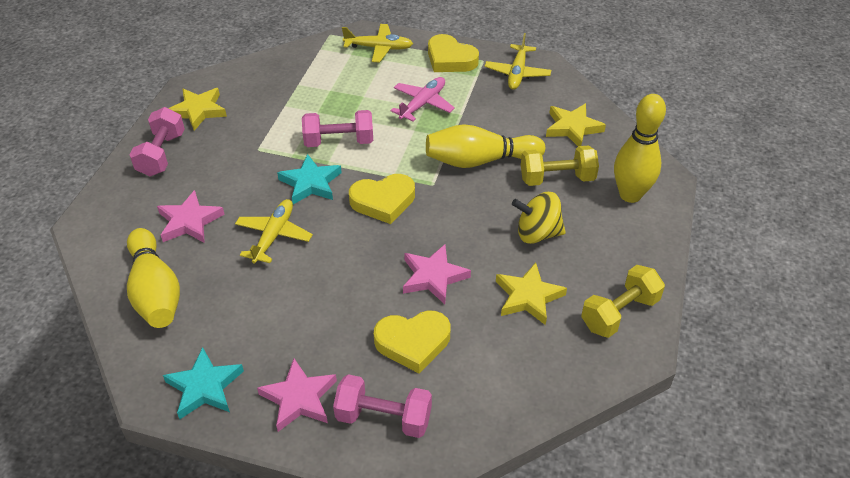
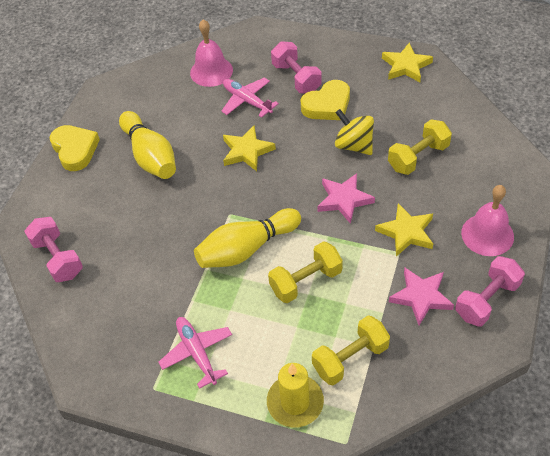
pink bell: none = 0 -> [190,19,233,87] [461,185,514,256] = 2
pink plane: [390,77,455,121] = 1 -> [158,317,232,389] [221,78,279,118] = 2
pink star: [157,190,225,243] [257,359,337,432] [403,244,471,304] = 3 -> [318,173,375,224] [389,268,454,325] = 2
turquoise star: [163,347,244,419] [277,154,342,204] = 2 -> none = 0
yellow bowling pin: [127,228,180,328] [426,124,545,168] [614,94,666,203] = 3 -> [119,111,176,179] [194,208,301,268] = 2
yellow candle: none = 0 -> [267,363,324,428] = 1
yellow dumbbell: [521,145,599,186] [581,265,665,338] = 2 -> [268,241,343,303] [312,315,390,385] [388,119,452,175] = 3
yellow heart: [349,174,415,224] [374,310,451,373] [428,34,479,72] = 3 -> [50,125,100,171] [301,80,350,120] = 2
yellow plane: [235,199,313,264] [342,24,413,62] [485,33,551,90] = 3 -> none = 0

